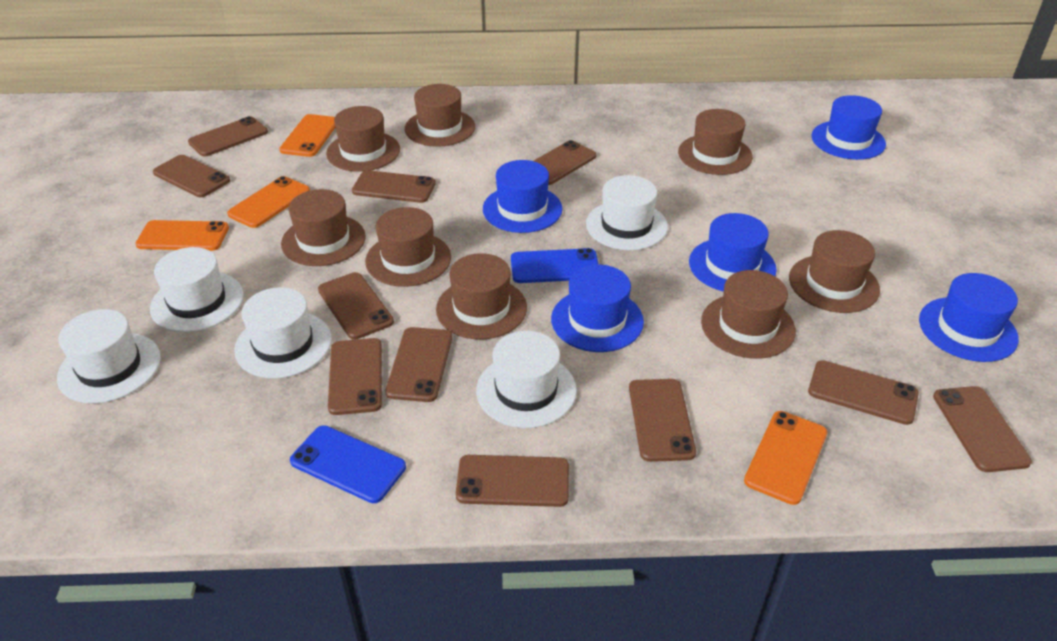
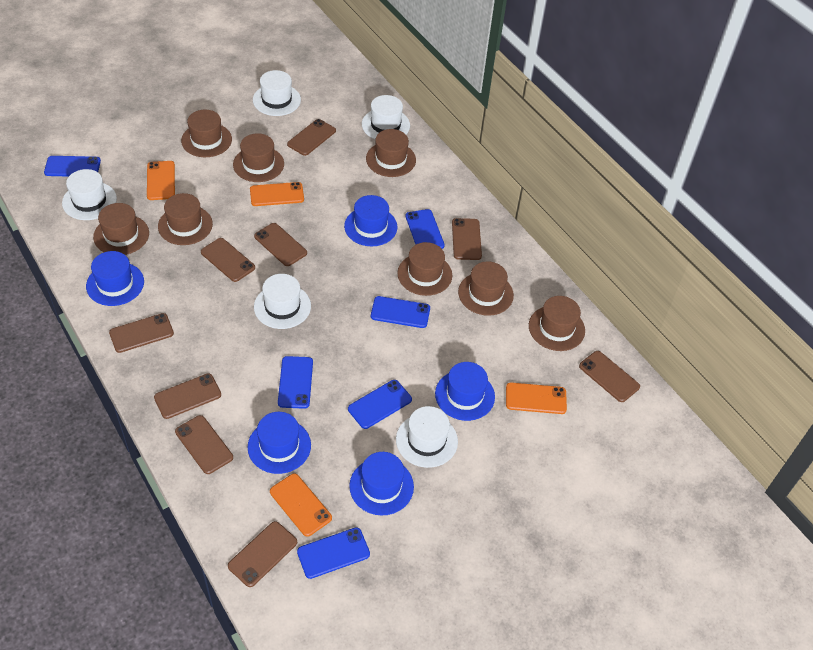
blue phone: [290,425,406,503] [511,248,599,283] = 2 -> [44,156,101,177] [278,356,313,409] [297,527,370,579] [348,380,412,429] [371,296,430,328] [406,209,445,249] = 6
brown phone: [153,155,230,197] [188,116,268,157] [318,272,394,339] [328,338,382,415] [352,170,436,203] [385,327,452,402] [456,455,569,507] [534,140,597,185] [629,379,696,462] [808,360,919,425] [933,386,1032,472] = 11 -> [109,313,174,353] [154,373,221,419] [175,415,233,474] [201,238,255,282] [228,521,297,587] [254,223,307,266] [287,119,336,156] [452,218,482,260] [579,351,640,402] = 9

